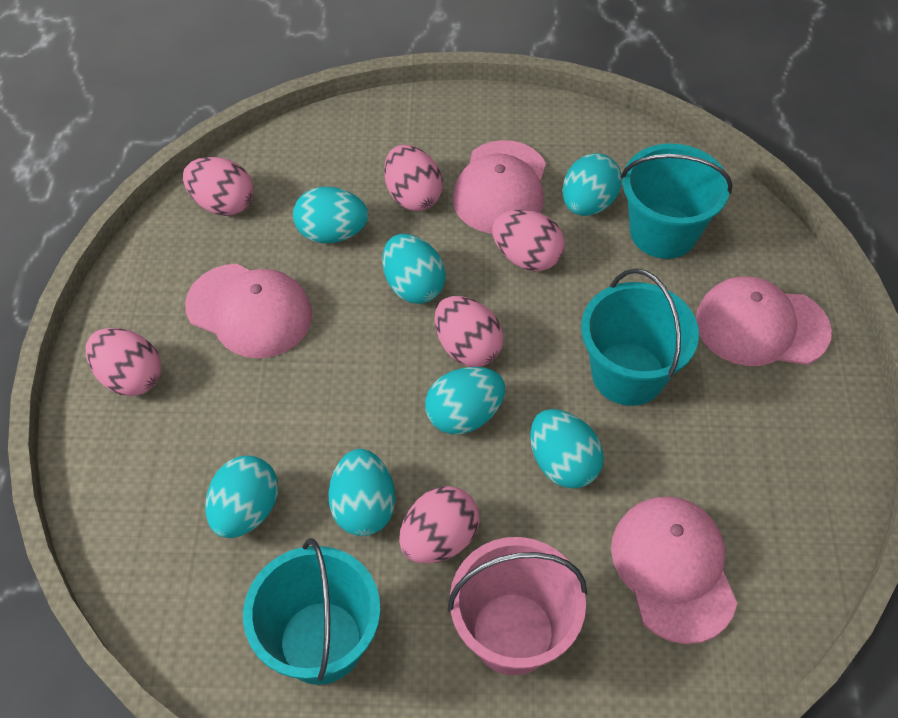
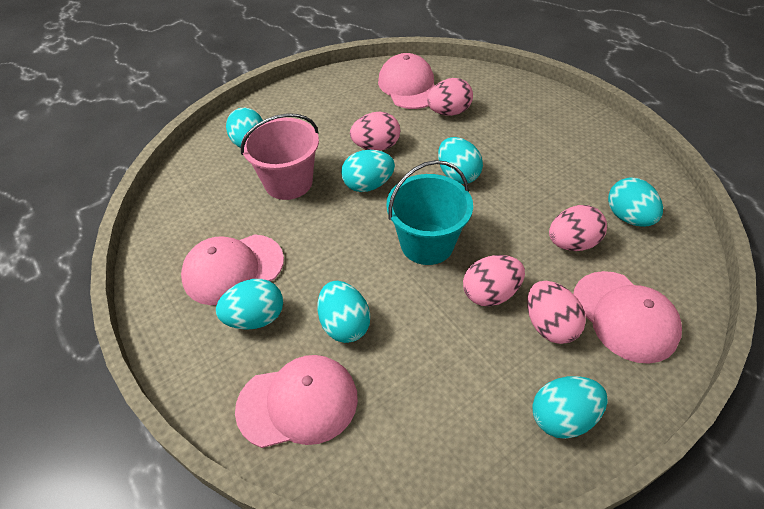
pink egg: [86,328,161,396] [183,157,254,216] [384,145,443,211] [399,486,479,564] [434,296,504,367] [492,209,565,271] = 6 -> [350,112,400,151] [427,78,473,116] [463,255,525,306] [527,281,586,344] [549,205,607,251] = 5
turquoise bucket: [243,538,380,685] [581,268,699,406] [620,143,733,259] = 3 -> [386,160,473,265] = 1

